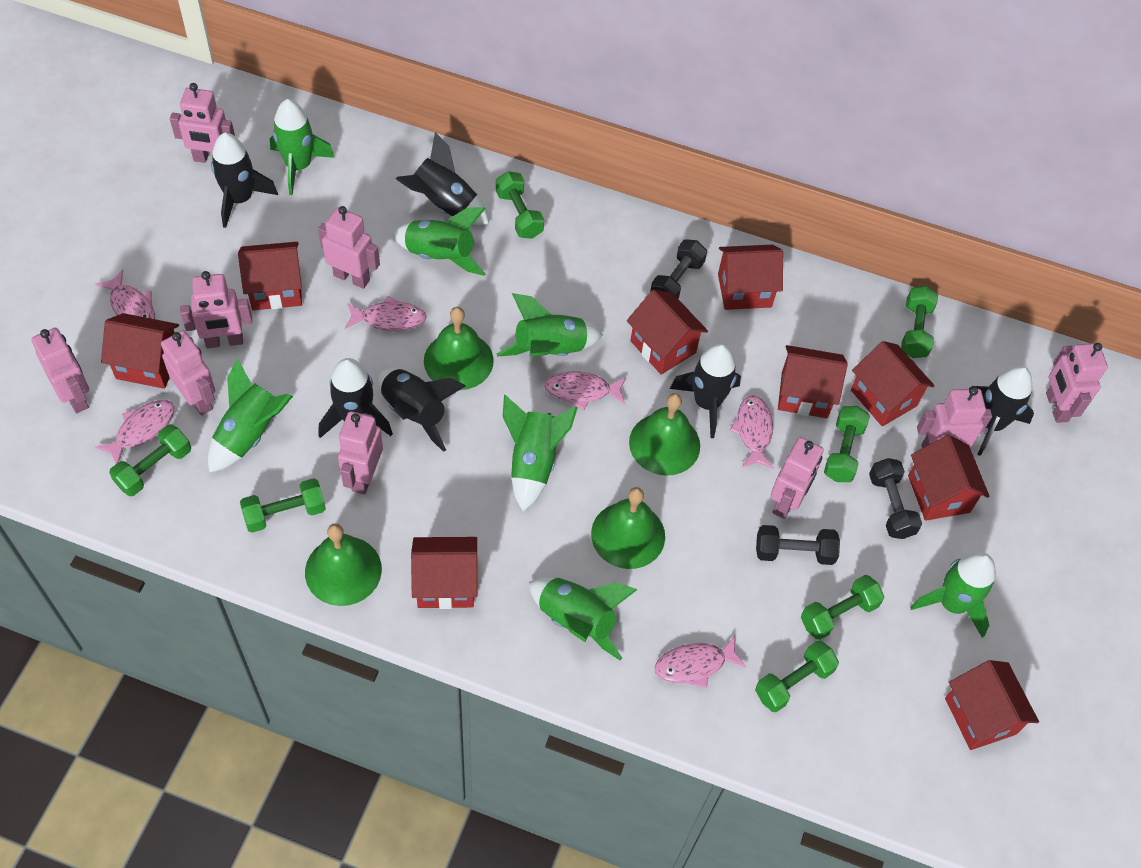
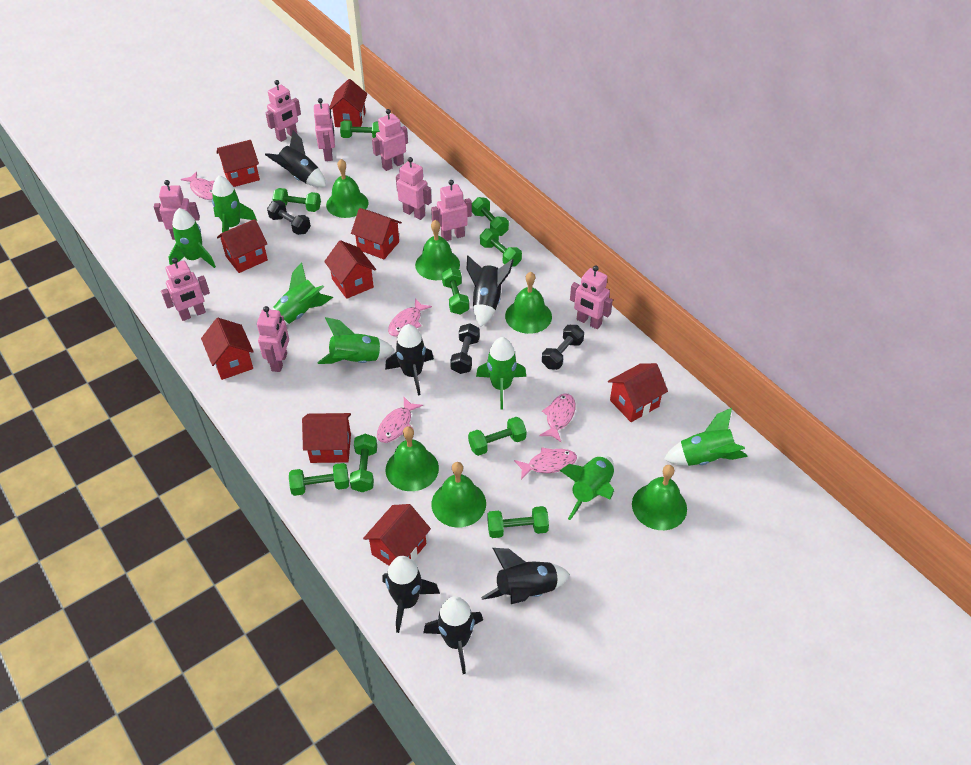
green bell: [305,523,382,606] [424,307,494,390] [591,487,665,569] [629,393,700,476] = 4 -> [326,159,368,218] [385,426,439,491] [415,220,460,280] [431,462,486,527] [505,272,552,334] [632,465,687,530] = 6
green dumbbell: [109,425,191,496] [240,478,326,533] [496,171,544,239] [755,640,839,712] [801,575,884,640] [824,406,870,482] [901,286,938,358] = 7 -> [272,188,321,212] [289,463,349,496] [340,120,380,138] [350,434,377,492] [442,268,469,315] [468,417,527,456] [472,197,509,236] [480,228,522,267] [487,506,549,538] = 9
pink fish: [95,269,155,319] [95,400,174,464] [345,296,426,331] [544,371,626,410] [655,636,747,688] [729,395,774,468] = 6 -> [181,172,214,200] [377,397,423,443] [388,298,432,337] [514,447,577,480] [539,394,576,442] = 5

